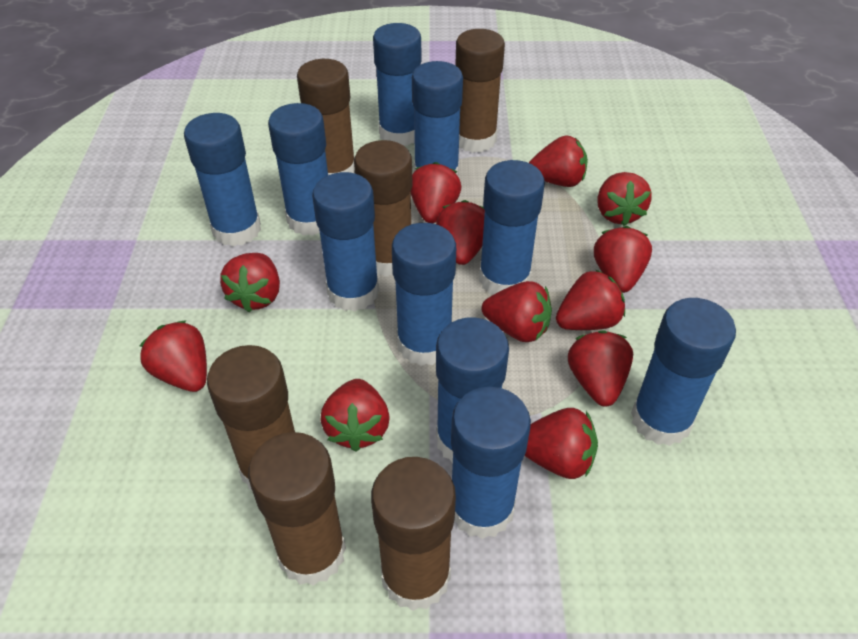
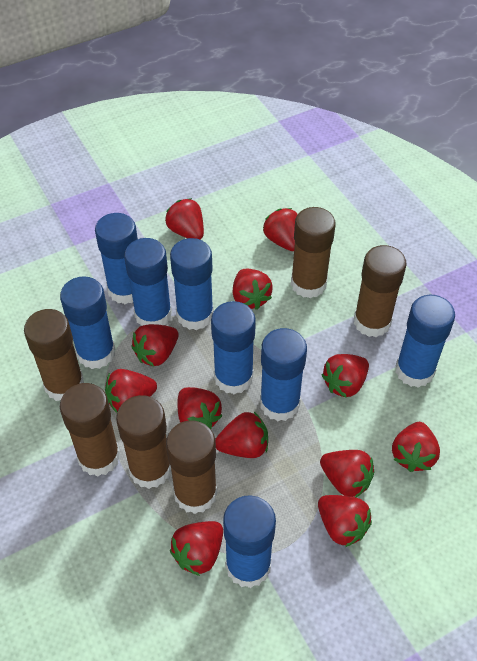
blue glue stick: [184,113,261,246] [268,103,328,236] [312,172,379,311] [373,23,421,146] [392,223,456,366] [412,61,463,176] [436,317,509,463] [451,387,531,539] [479,160,545,294] [631,298,736,446] = 10 -> [60,276,115,369] [95,213,138,304] [124,238,172,326] [170,238,214,330] [211,301,256,394] [223,495,276,588] [260,328,307,421] [396,295,455,388] = 8

